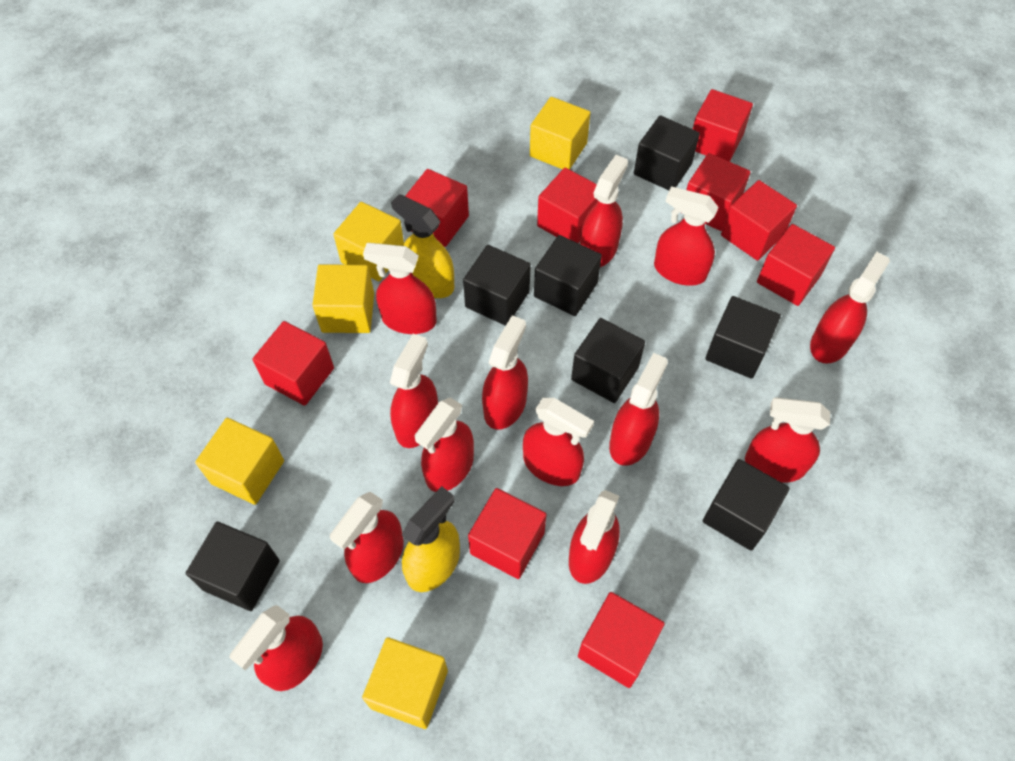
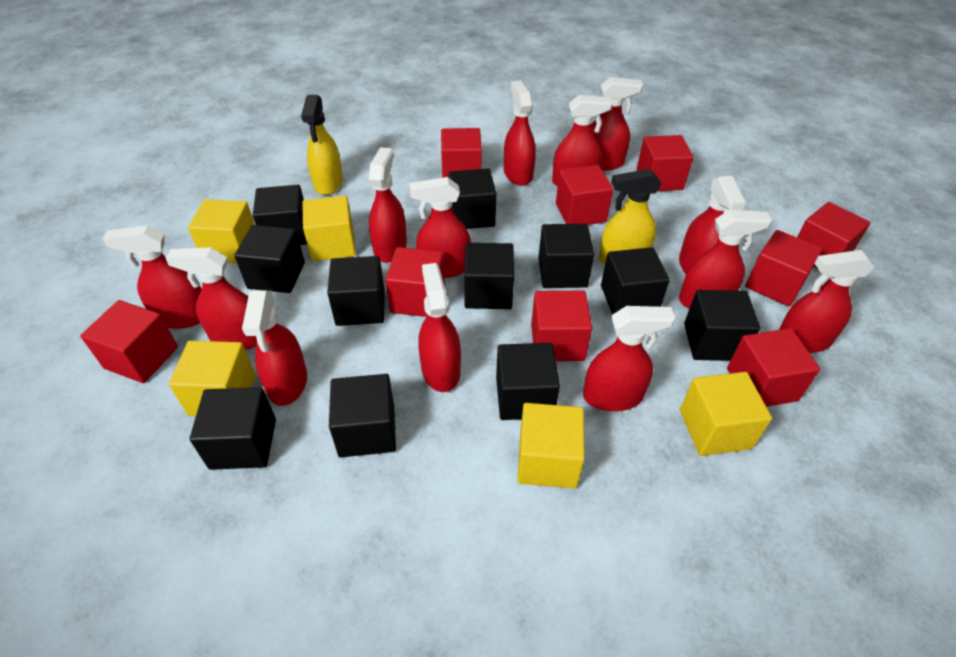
black cube: [186,522,280,611] [463,245,531,326] [534,235,602,316] [571,318,645,403] [634,115,700,190] [703,459,790,551] [705,296,781,379] = 7 -> [190,387,276,470] [234,225,305,293] [253,185,307,245] [327,256,385,326] [329,374,396,457] [448,168,496,229] [464,243,514,309] [496,343,560,420] [538,224,594,288] [601,247,670,315] [684,290,760,361] = 11

